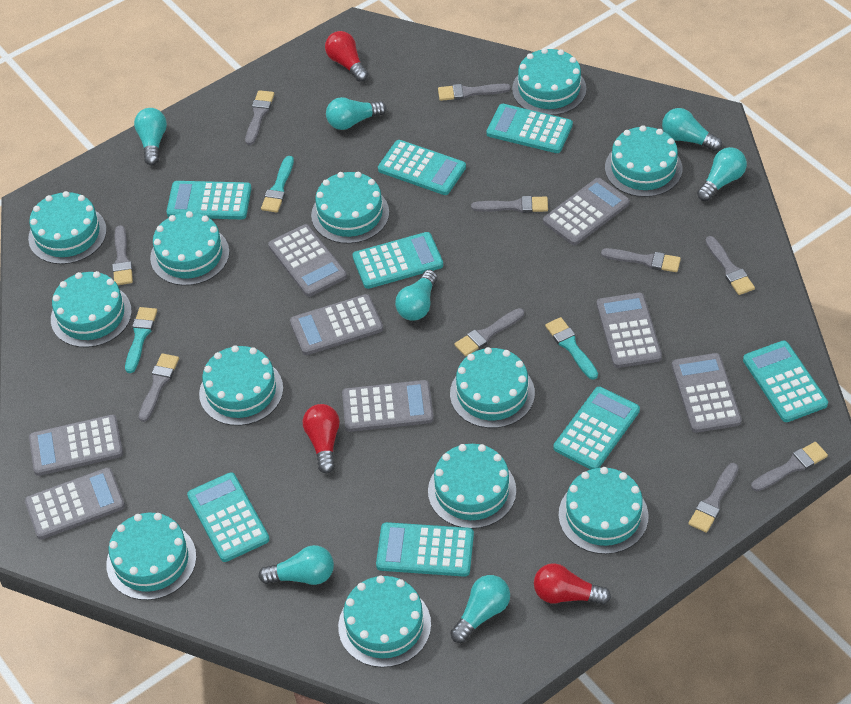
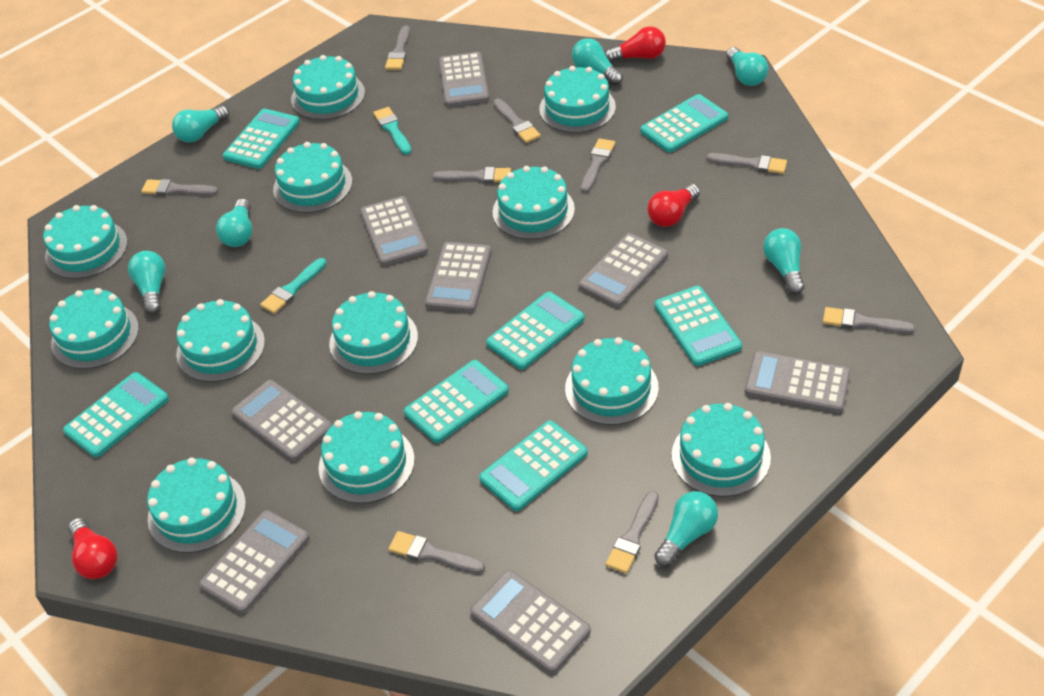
grey brush: [112,225,133,285] [139,353,179,422] [245,90,274,145] [438,84,511,101] [454,308,524,356] [471,196,548,213] [601,248,681,272] [689,463,739,533] [705,236,755,295] [751,442,828,491] = 10 -> [141,179,218,195] [385,25,410,70] [388,531,485,573] [433,167,511,183] [493,99,541,143] [580,138,615,193] [606,491,659,574] [707,153,787,174] [823,307,915,334] = 9
turquoise brush: [125,307,157,373] [261,156,294,212] [545,317,598,380] = 3 -> [260,258,326,314] [373,107,411,155] = 2
turquoise calculator: [166,181,251,219] [187,472,269,562] [352,232,443,289] [376,522,474,577] [378,140,466,195] [486,104,573,153] [554,387,640,470] [743,340,828,422] = 8 -> [63,372,169,458] [223,109,300,169] [404,360,509,443] [479,420,588,511] [486,292,585,370] [640,94,728,153] [655,286,742,366] = 7

